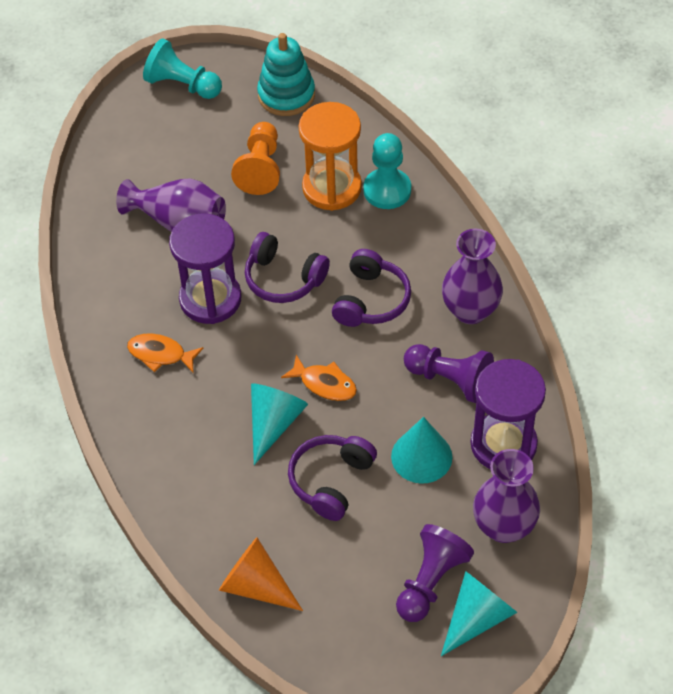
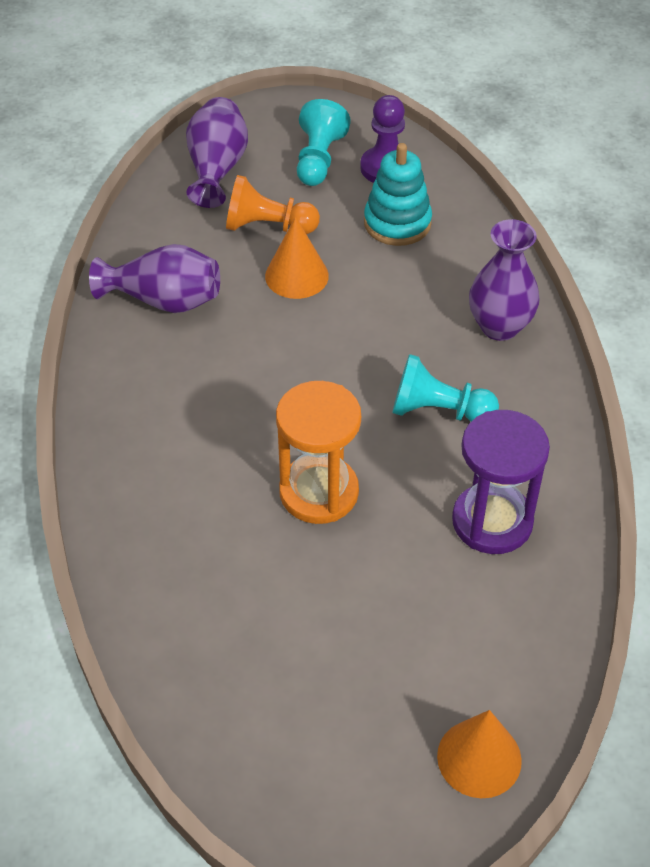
orange cone: [219,538,303,611] = 1 -> [265,217,329,299] [437,710,522,798] = 2
orange fish: [127,334,204,372] [281,355,357,401] = 2 -> none = 0
purple headphones: [245,232,330,303] [288,435,377,521] [332,249,411,327] = 3 -> none = 0
purple hourglass: [169,214,241,324] [470,359,546,469] = 2 -> [452,410,550,554] = 1
purple pawn: [396,524,474,622] [404,344,494,403] = 2 -> [360,95,405,183] = 1
turquoise cone: [251,383,308,465] [391,417,453,484] [441,571,518,656] = 3 -> none = 0

